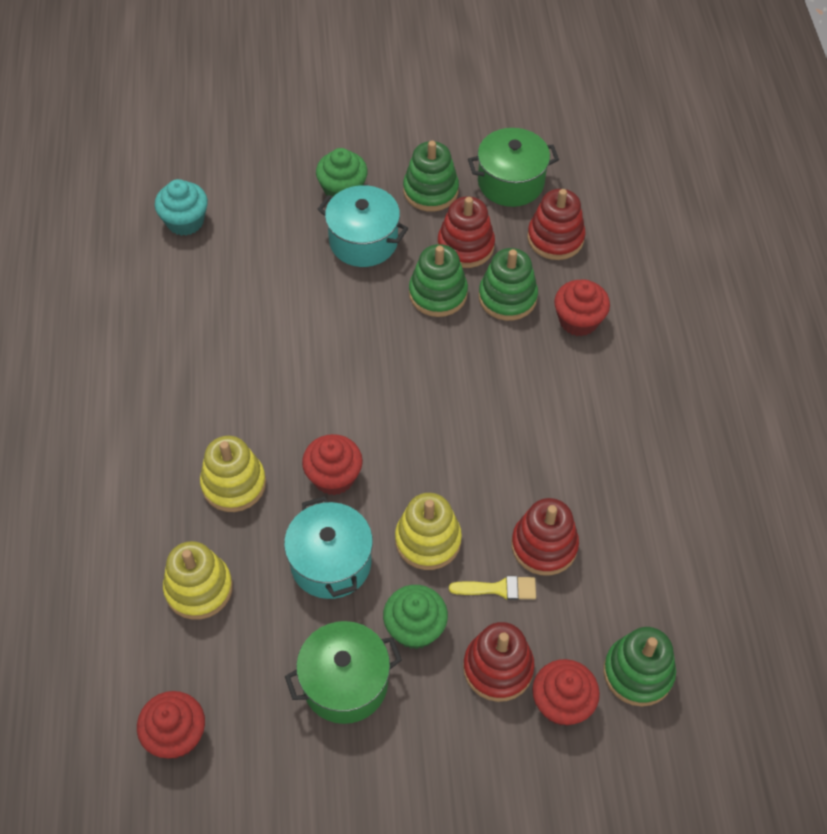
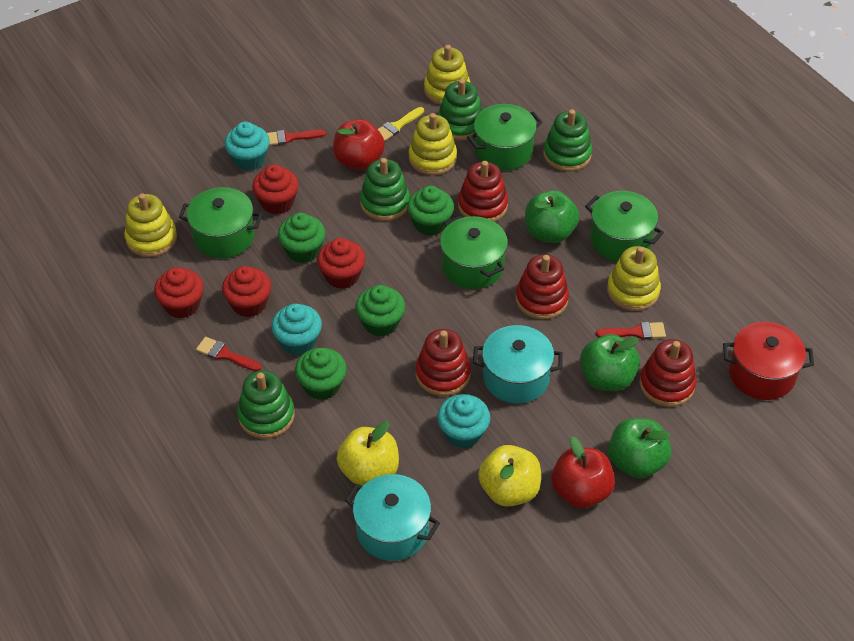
green apple: none = 0 -> [525,190,579,243] [580,334,640,391] [608,418,671,478] = 3
green cupcake: [316,148,368,200] [383,585,448,649] = 2 -> [278,213,326,263] [295,348,347,400] [356,285,405,337] [407,186,454,236] = 4
green pot: [285,621,402,724] [468,128,559,207] = 2 -> [179,187,263,258] [440,216,508,289] [467,104,543,171] [585,191,664,262] = 4
red apple: none = 0 -> [333,119,385,170] [551,437,615,508] = 2
red brush: none = 0 -> [196,337,261,371] [267,130,326,146] [596,322,666,340] = 3
red pot: none = 0 -> [723,322,814,400] = 1
turquoise cupcake: [155,179,208,236] = 1 -> [225,122,270,171] [271,304,322,356] [437,394,490,448] = 3
yellow apple: none = 0 -> [337,421,399,486] [478,445,541,507] = 2
yellow stacking toy: [163,541,233,620] [200,436,266,512] [395,493,462,570] = 3 -> [124,193,177,257] [409,113,457,175] [424,45,470,105] [607,246,661,311] = 4

